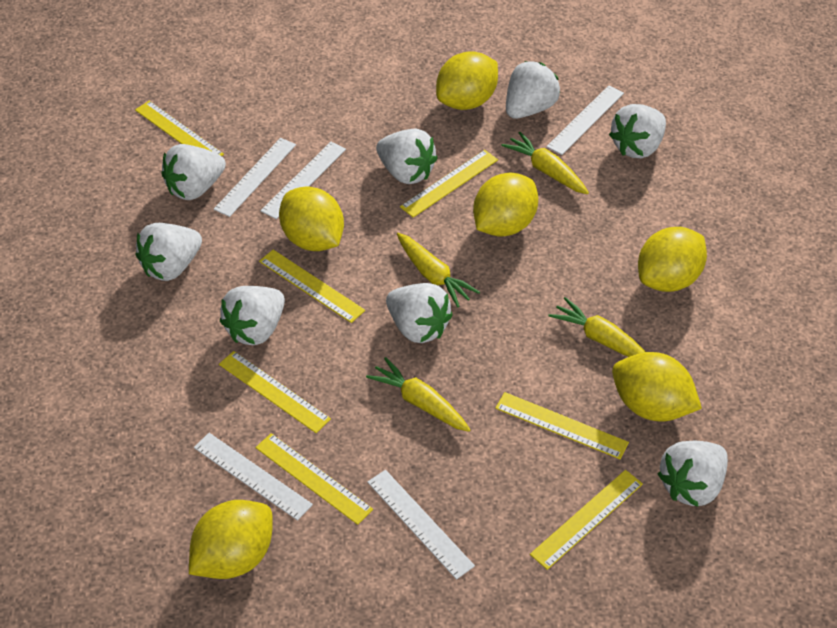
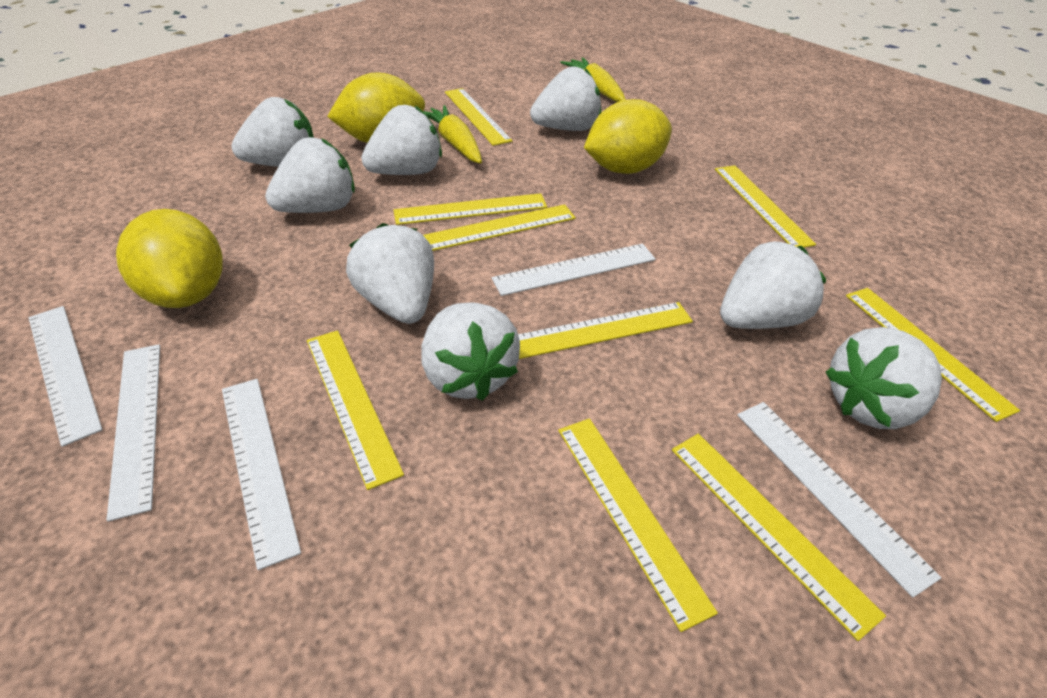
yellow carrot: [366,357,471,432] [397,233,480,307] [502,132,589,194] [548,297,646,357] = 4 -> [423,105,482,164] [560,57,626,102] = 2
yellow lemon: [189,500,273,579] [279,186,344,251] [436,51,498,110] [473,173,538,237] [612,352,702,421] [638,227,707,292] = 6 -> [116,209,223,308] [327,72,425,143] [584,99,672,174] = 3
yellow ruler: [135,101,224,156] [219,351,331,433] [255,433,373,525] [259,250,365,323] [400,150,498,218] [495,392,629,459] [530,470,643,570] = 7 -> [307,330,404,490] [394,193,547,225] [423,204,576,251] [445,88,513,146] [518,302,693,359] [558,418,718,632] [672,434,886,641] [715,165,816,248] [846,288,1020,422] = 9

